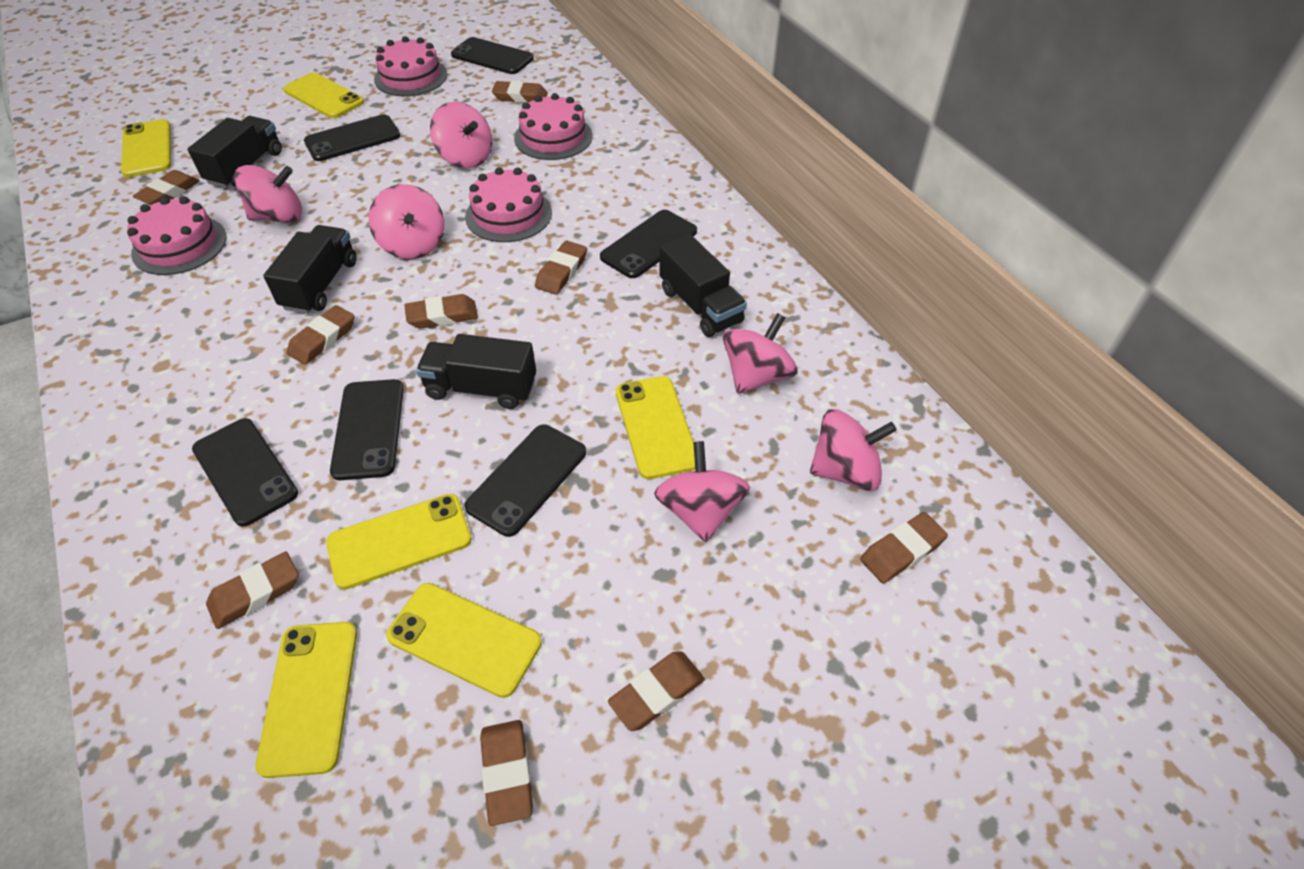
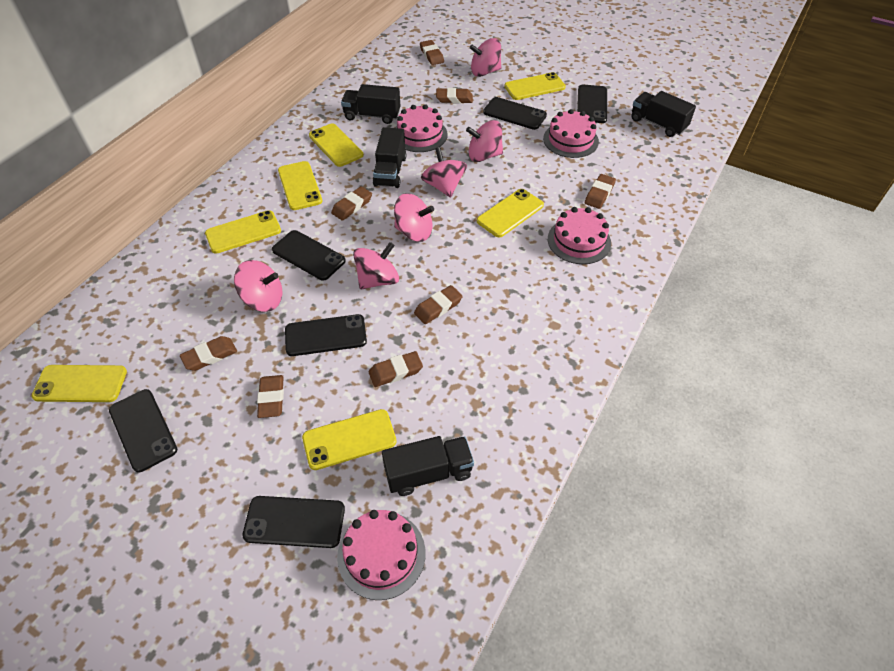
brown eraser: [133,170,200,205] [206,552,299,629] [287,305,354,365] [405,294,478,329] [480,720,533,826] [492,81,548,103] [535,241,587,295] [608,651,705,731] [860,512,948,584] = 9 -> [180,336,237,371] [257,375,284,418] [331,186,372,221] [369,351,423,387] [414,285,463,324] [420,40,444,65] [436,88,473,103] [585,174,616,209] = 8
yellow phone: [121,119,171,177] [255,622,357,778] [283,72,364,118] [326,494,472,590] [386,583,542,698] [616,376,695,479] = 6 -> [32,365,127,402] [205,210,281,254] [278,161,323,210] [302,409,397,470] [309,123,364,167] [477,189,544,237] [504,72,566,100] = 7

